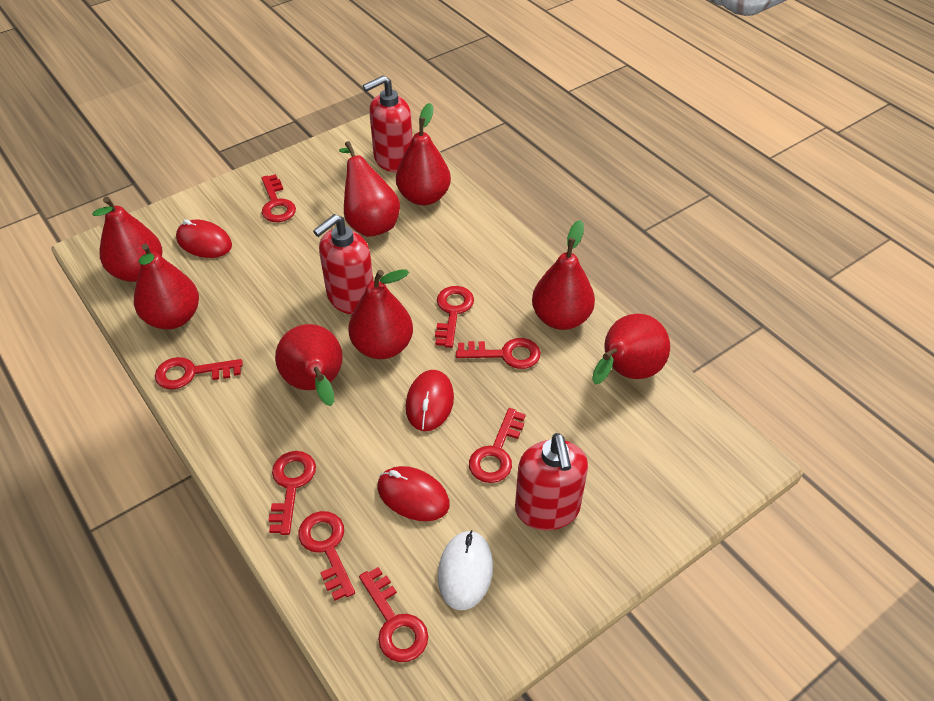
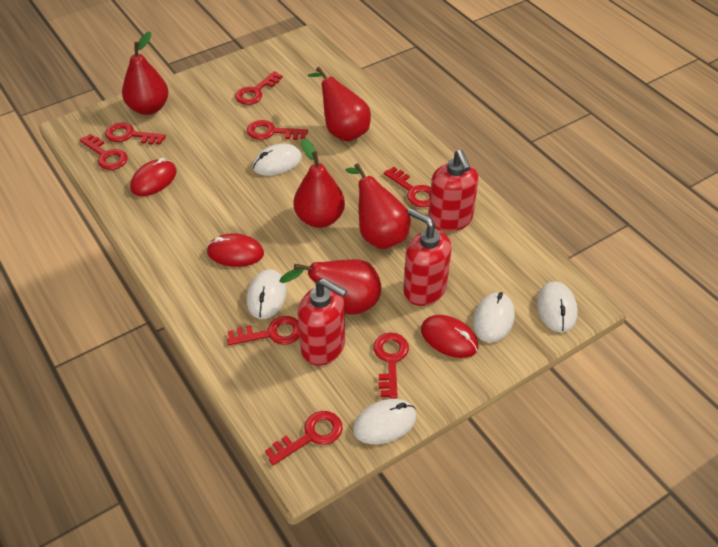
red pear: [92,197,163,282] [134,244,199,329] [275,324,343,406] [339,141,400,237] [348,269,413,359] [396,103,451,205] [532,220,595,330] [592,314,670,384] = 8 -> [122,31,169,115] [279,259,381,315] [293,138,345,228] [308,67,371,142] [345,163,411,249] = 5
white mouse: [438,530,493,610] = 1 -> [246,269,287,319] [252,144,302,176] [353,399,417,444] [473,292,515,343] [537,281,578,333] = 5

